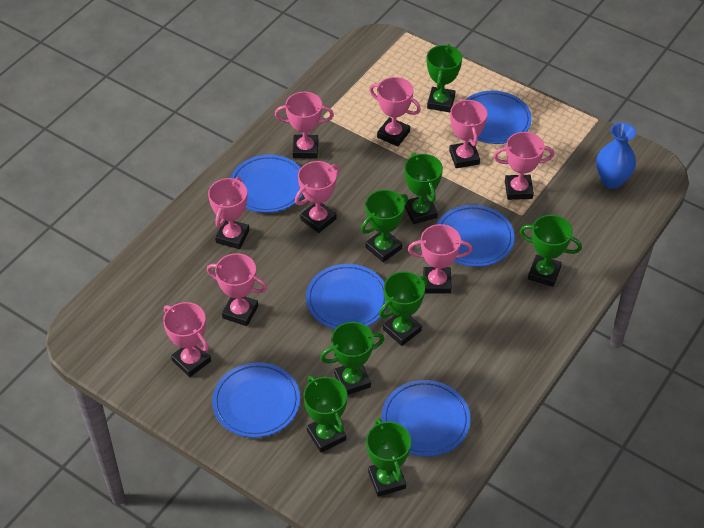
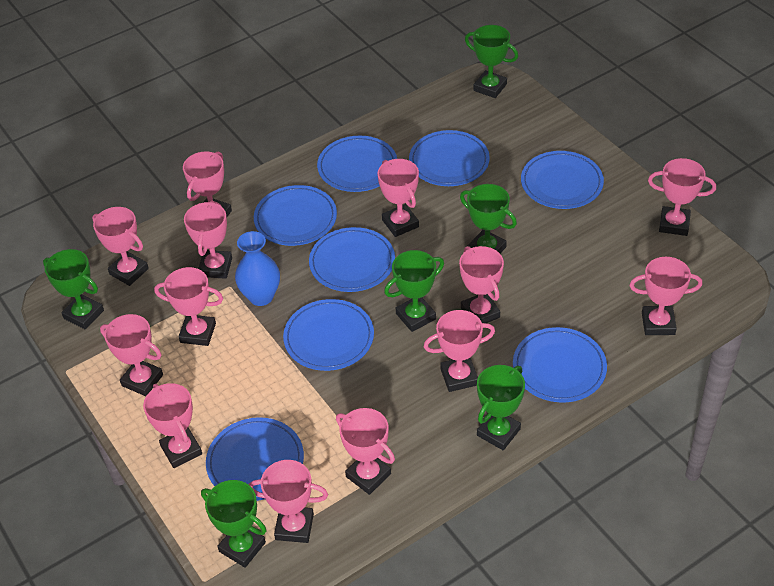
blue plate: [212,362,300,438] [230,155,303,213] [306,264,387,329] [382,380,470,457] [437,205,515,267] [465,91,532,144] = 6 -> [206,417,304,501] [254,185,337,246] [283,299,374,371] [309,227,395,292] [317,136,397,192] [409,130,490,186] [513,327,607,403] [521,151,604,209] = 8
green trophy: [303,376,347,453] [320,322,384,395] [361,190,408,262] [366,418,411,497] [379,271,428,346] [404,153,443,224] [427,44,462,112] [520,215,582,287] = 8 -> [43,249,104,329] [201,480,267,568] [384,250,444,332] [460,184,517,253] [465,25,518,98] [477,365,525,450] = 6
pink trophy: [163,302,211,377] [207,253,267,326] [208,177,249,249] [275,92,334,159] [295,161,340,233] [369,77,421,146] [408,224,472,294] [449,99,487,168] [494,132,554,200] = 9 -> [92,207,149,286] [100,314,163,396] [143,383,202,468] [154,267,223,346] [183,151,232,217] [184,200,232,279] [248,460,328,543] [336,408,395,495] [378,159,419,237] [424,310,495,392] [459,246,504,323] [630,257,702,335] [648,158,716,236] = 13

